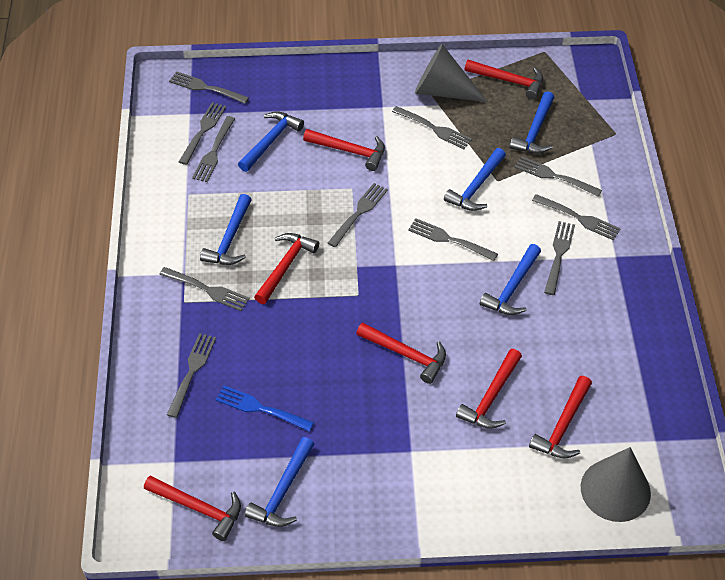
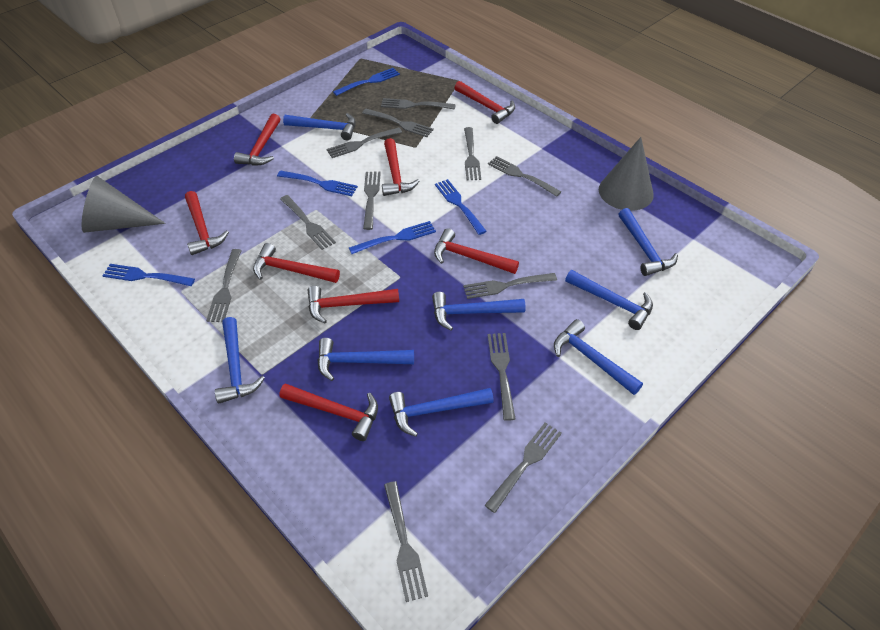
blue fork: [215,386,314,432] = 1 -> [102,264,195,286] [277,170,358,196] [333,68,400,96] [349,221,436,254] [435,179,487,235] = 5
blue hammer: [200,194,252,265] [238,111,304,172] [245,437,314,527] [444,148,506,211] [480,244,541,315] [510,91,555,154] = 6 -> [215,317,265,404] [283,113,356,140] [318,338,414,381] [389,388,494,437] [432,292,526,331] [554,319,643,395] [565,270,653,330] [619,208,678,276] = 8
grey fork: [159,267,250,311] [167,333,216,418] [169,71,249,104] [179,102,226,165] [192,116,235,182] [328,183,388,247] [392,106,472,149] [408,218,498,261] [514,156,602,197] [532,194,621,240] [544,221,575,295] = 11 -> [206,249,242,322] [280,195,336,250] [326,127,402,158] [362,109,434,137] [363,172,381,230] [381,98,456,110] [384,481,428,602] [463,273,557,299] [464,127,481,180] [484,422,562,513] [488,156,561,197] [488,333,515,421] = 12
red hammer: [144,475,241,541] [254,233,319,304] [303,129,385,171] [356,323,446,384] [456,349,522,429] [465,60,543,100] [529,376,592,459] = 7 -> [185,191,229,255] [234,114,280,166] [253,243,340,283] [279,383,378,441] [308,286,399,324] [382,138,420,196] [434,228,519,274] [454,81,515,124] = 8

